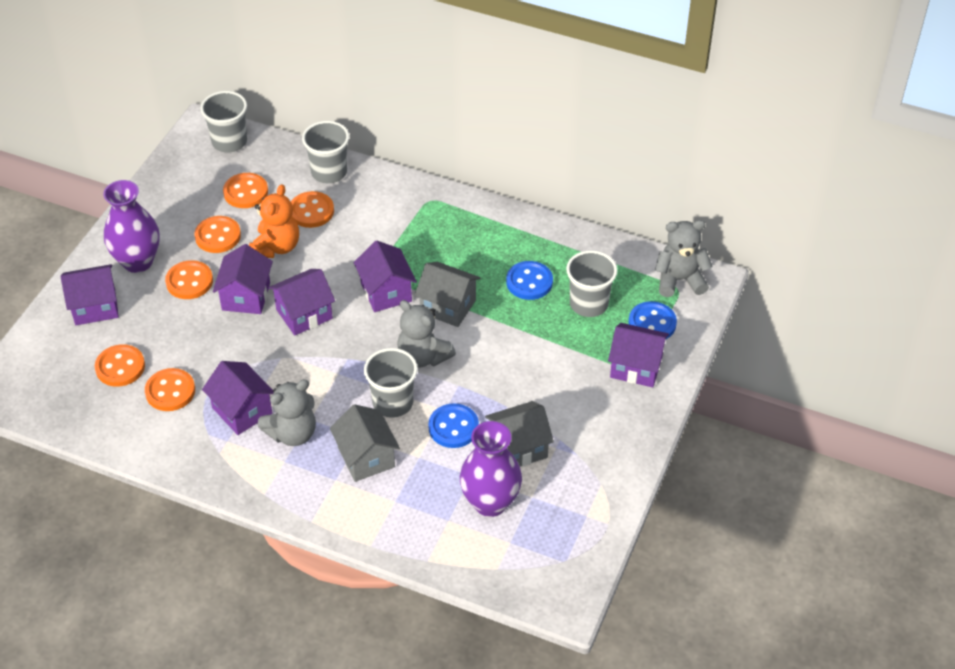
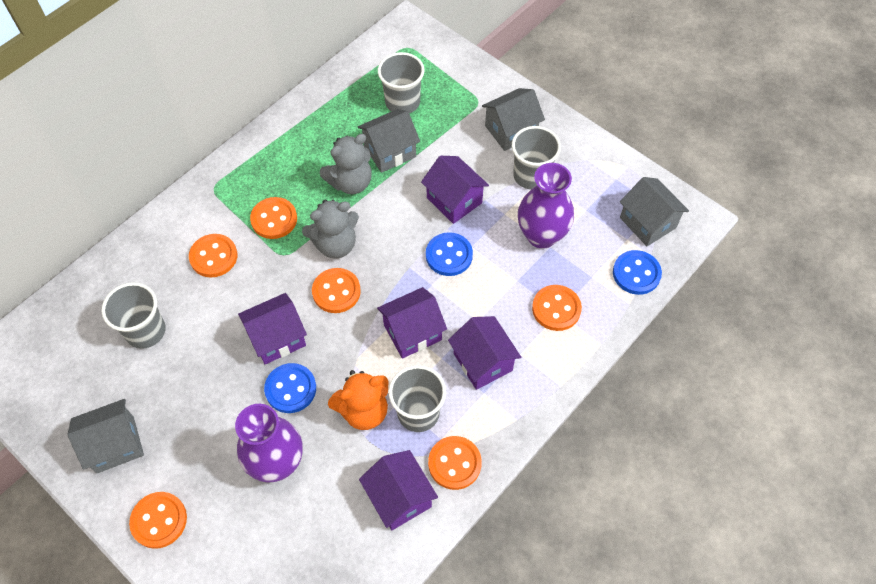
grey house: [330,404,400,482] [415,262,481,327] [485,401,554,466] = 3 -> [67,399,144,473] [358,109,420,173] [482,88,545,151] [620,177,689,246] = 4
grey teddy bear: [258,379,316,446] [397,300,456,367] [655,220,713,297] = 3 -> [302,200,359,259] [320,134,372,194] = 2
purple house: [60,264,119,325] [202,361,274,435] [213,244,273,314] [269,269,335,336] [354,241,417,312] [608,323,669,387] = 6 -> [238,293,307,364] [359,450,438,530] [377,287,447,359] [421,156,489,224] [448,316,521,390] = 5

